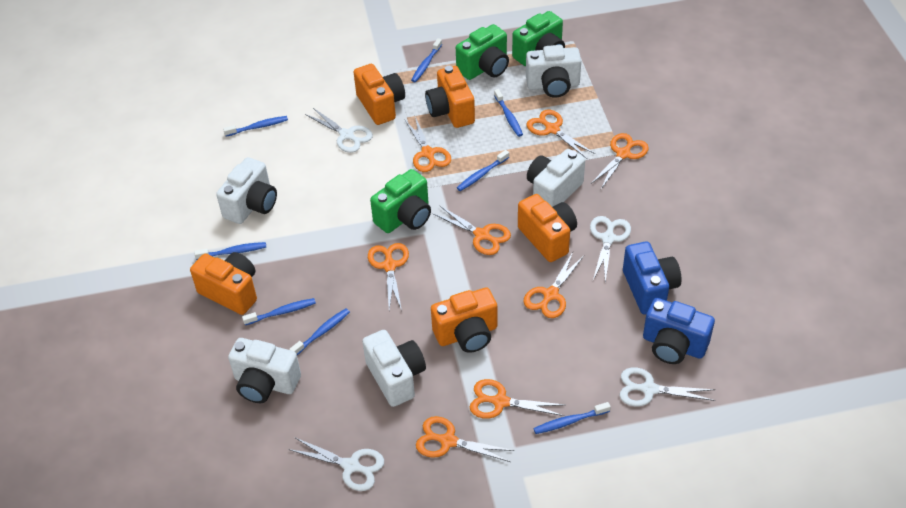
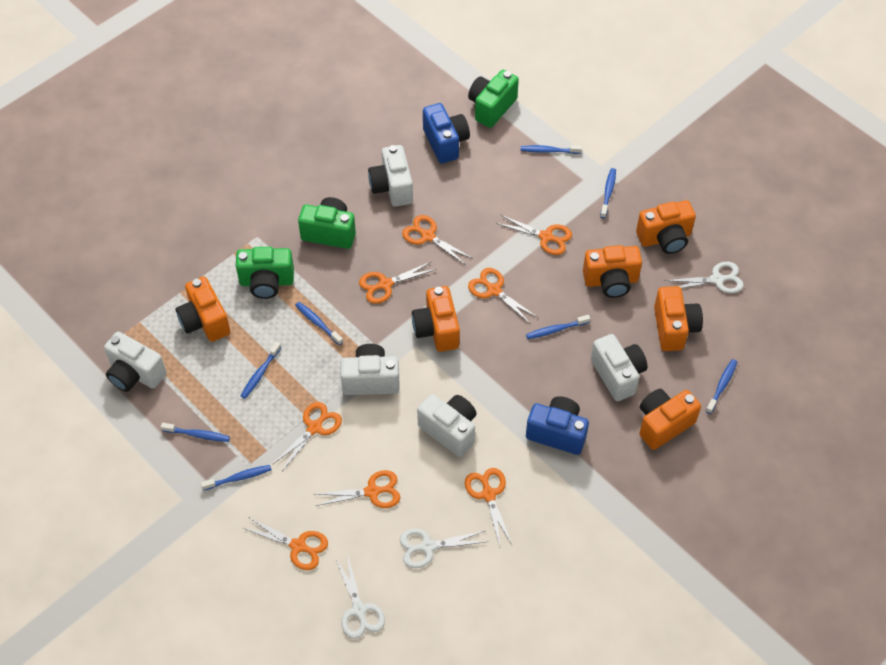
orange camera: [190,252,257,315] [354,64,405,125] [425,66,475,128] [431,287,497,353] [518,194,577,262] = 5 -> [176,276,230,342] [412,286,460,352] [583,245,642,298] [636,200,696,254] [639,389,701,450] [654,286,703,351] = 6
white scissors: [288,438,384,491] [305,108,373,153] [590,216,631,282] [620,367,715,407] = 4 -> [335,553,385,639] [400,529,487,568] [664,262,744,293] = 3

